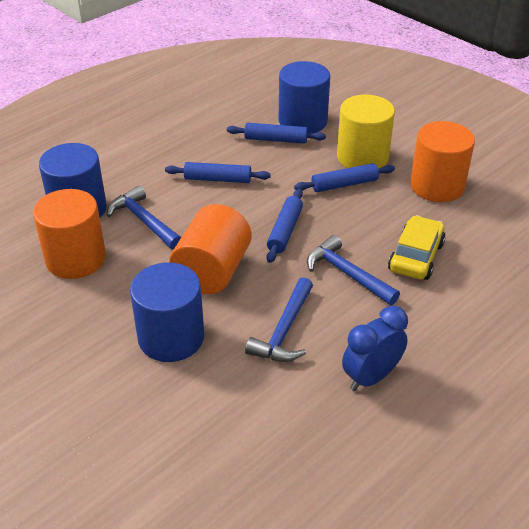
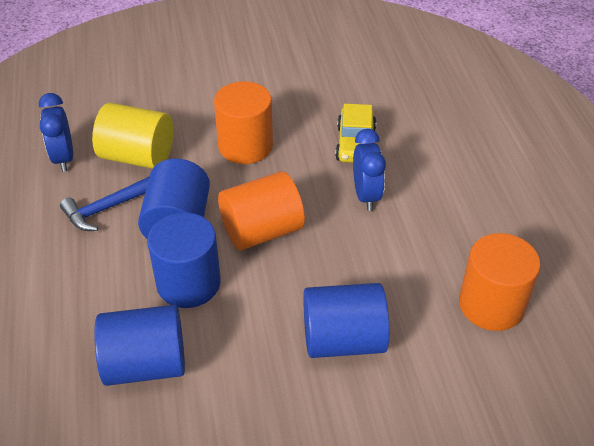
blue clock: [342,306,408,391] = 1 -> [39,93,73,172] [353,129,386,211] = 2
blue cylinder: [39,143,107,218] [130,262,204,362] [279,61,330,133] = 3 -> [94,305,185,386] [138,159,210,239] [147,212,221,308] [303,283,389,358] = 4
blue hammer: [107,186,181,250] [245,277,313,362] [307,235,400,305] = 3 -> [60,176,150,231] = 1
blue rolling pin: [165,162,271,183] [227,123,326,144] [266,189,303,263] [294,163,395,192] = 4 -> none = 0

